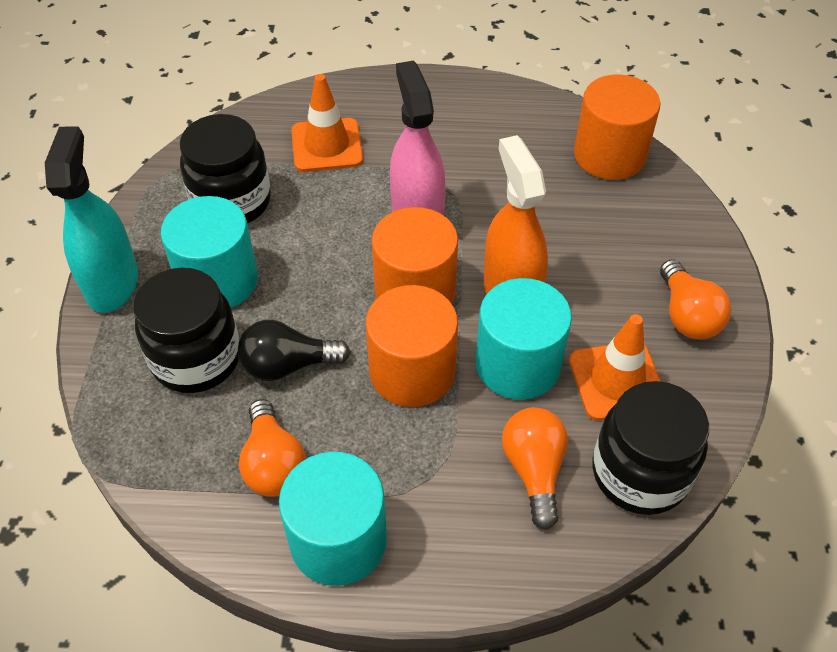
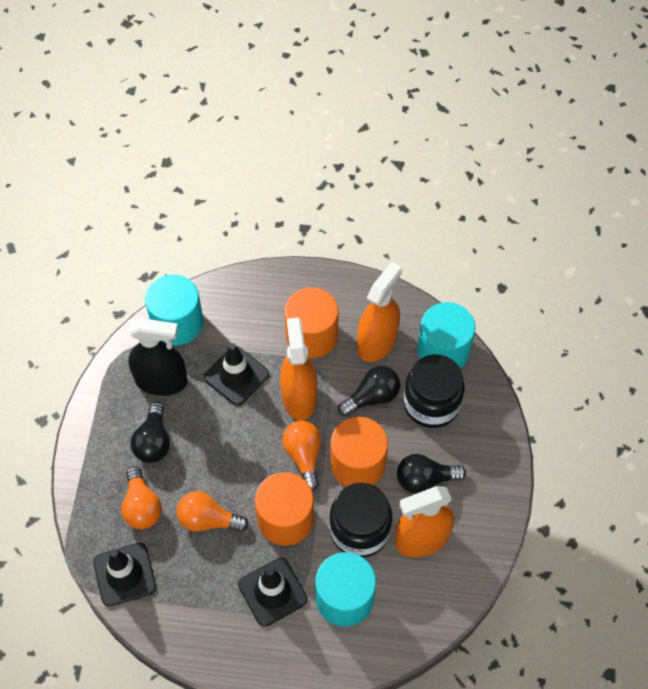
black jar: [134,268,239,393] [180,114,271,223] [593,381,709,515] = 3 -> [329,483,392,558] [404,354,465,428] = 2
black light bulb: [238,320,350,381] = 1 -> [131,402,170,463] [338,366,400,416] [397,454,466,493] = 3
black spray bottle: none = 0 -> [128,318,188,396] = 1
black traffic cone: none = 0 -> [93,543,156,607] [204,343,269,406] [238,558,308,627] = 3
orange spray bottle: [483,135,548,294] = 1 -> [280,318,318,420] [357,261,402,362] [395,486,454,557] = 3
orange traffic cone: [291,74,363,172] [569,314,661,421] = 2 -> none = 0
pink spray bottle: [390,61,446,216] = 1 -> none = 0
turquoise spray bottle: [45,126,138,313] = 1 -> none = 0

